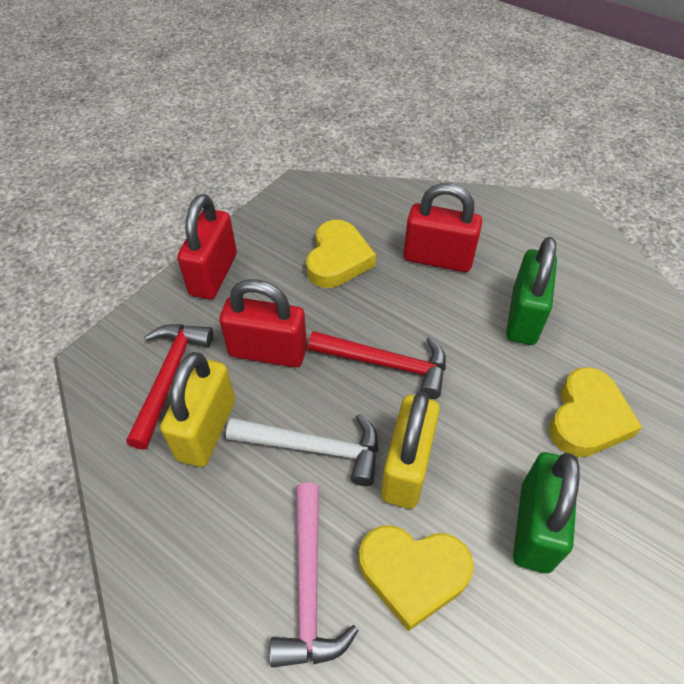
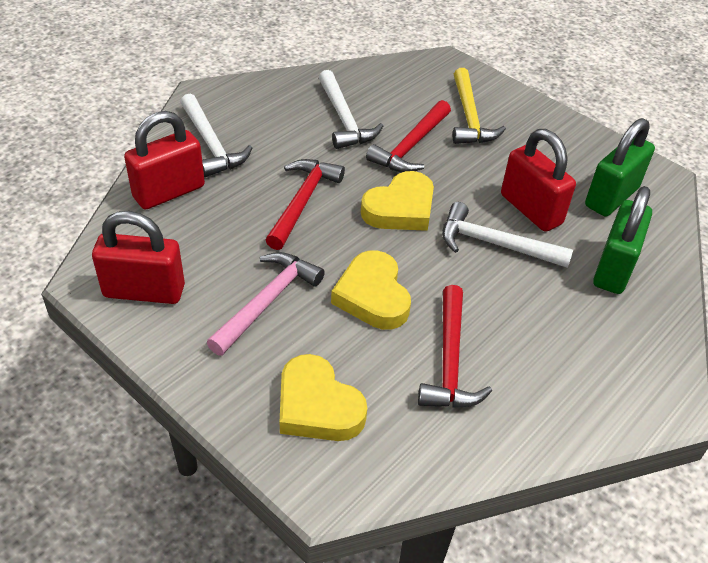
red hammer: [126,324,213,450] [308,331,446,399] = 2 -> [266,159,345,250] [366,100,451,172] [418,285,492,408] = 3
white hammer: [226,414,378,486] = 1 -> [180,94,252,177] [319,70,383,149] [442,202,573,268] = 3
yellow hammer: none = 0 -> [453,68,506,144] = 1
yellow padlock: [160,352,235,467] [381,392,440,509] = 2 -> none = 0

